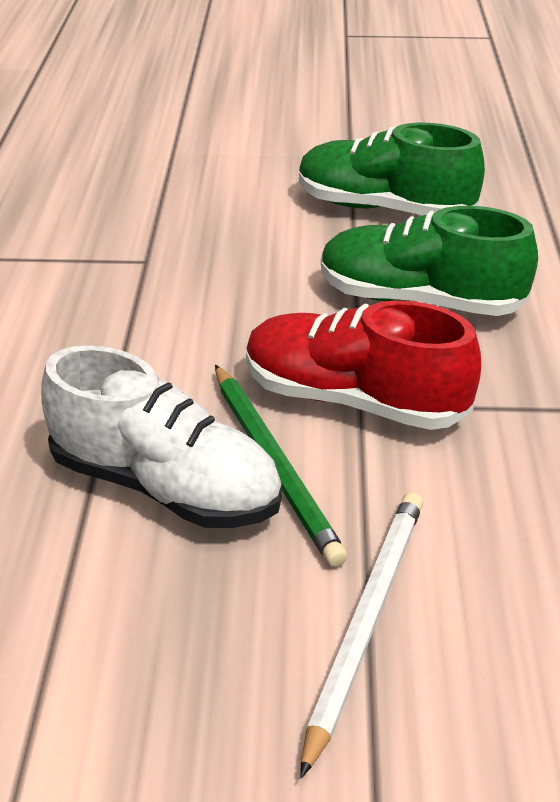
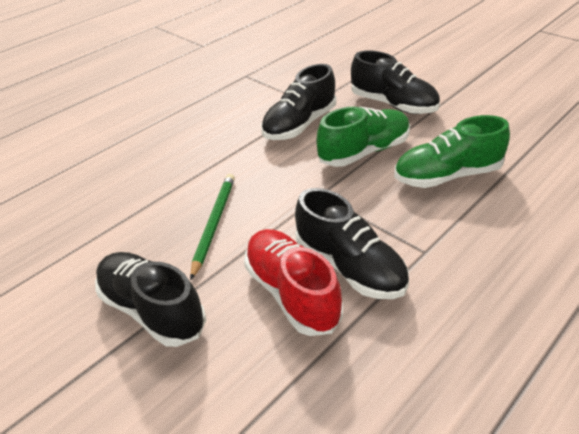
black shoe: none = 0 -> [95,252,206,347] [261,64,336,140] [295,188,409,299] [351,50,440,114] = 4
white pencil: [300,492,423,778] = 1 -> none = 0
white shoe: [41,345,282,528] = 1 -> none = 0

